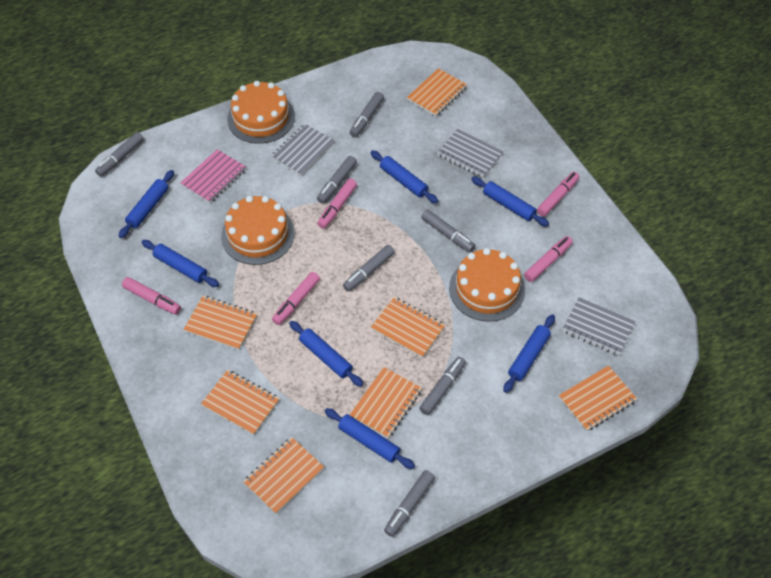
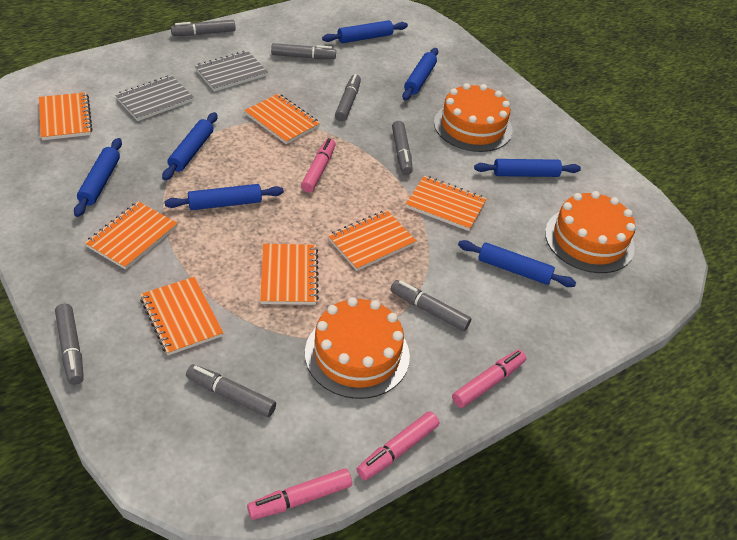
grey notebook: [271,124,335,176] [437,129,504,178] [562,297,635,356] = 3 -> [115,75,194,121] [195,51,268,91] = 2
pink marker: [122,277,181,314] [272,272,320,325] [317,179,357,228] [524,236,573,282] [537,172,580,217] = 5 -> [247,468,352,520] [301,138,336,193] [357,411,439,480] [452,350,526,408] = 4
pink notebook: [180,149,246,203] = 1 -> none = 0

